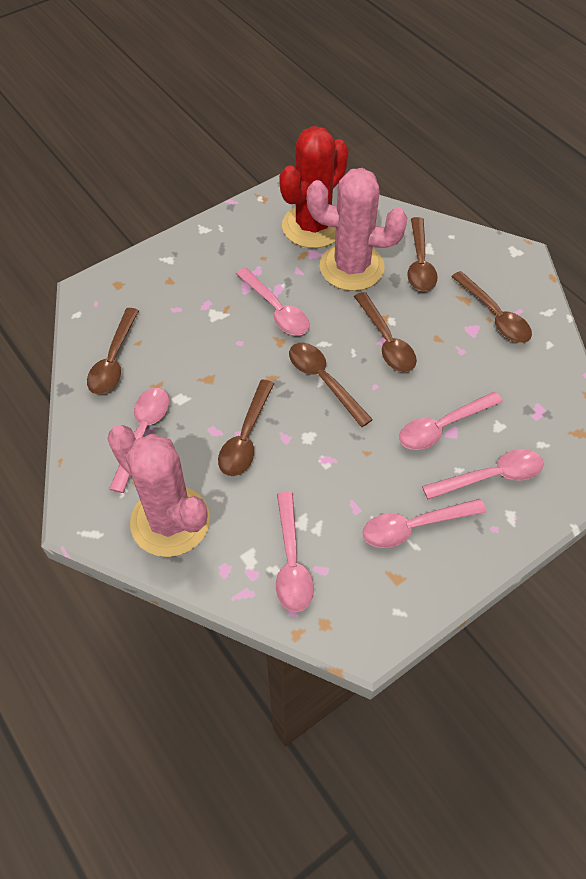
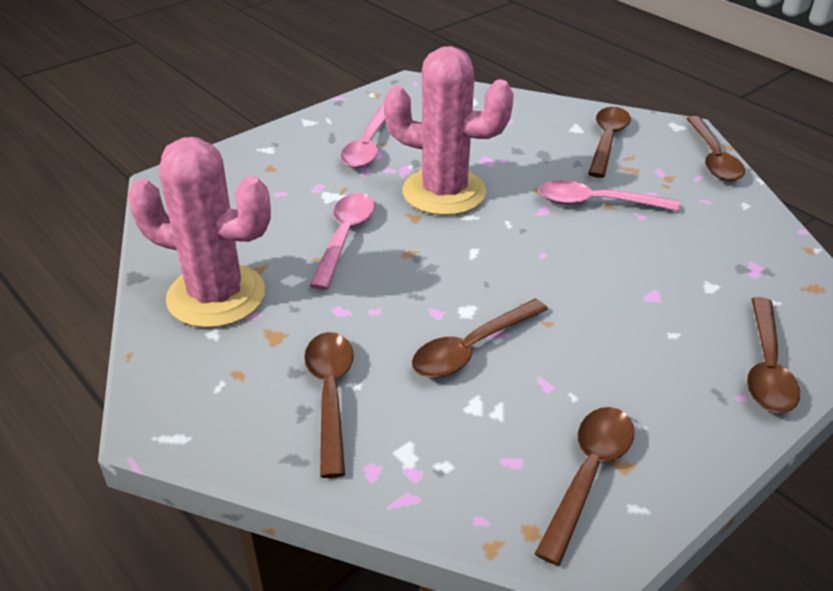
pink spoon: [109,388,169,493] [236,267,309,336] [276,492,314,612] [363,499,486,548] [399,392,503,450] [422,449,544,499] = 6 -> [309,193,375,290] [341,106,385,168] [539,180,680,211] = 3
red cactus: [279,126,349,248] = 1 -> none = 0

